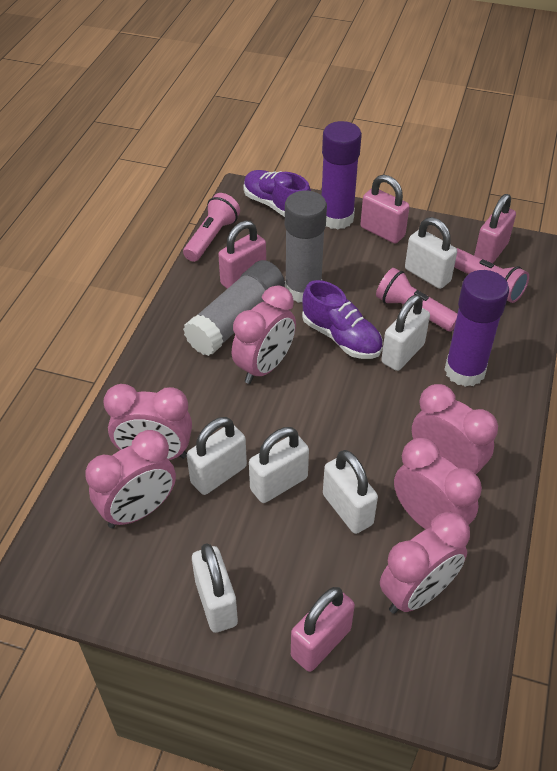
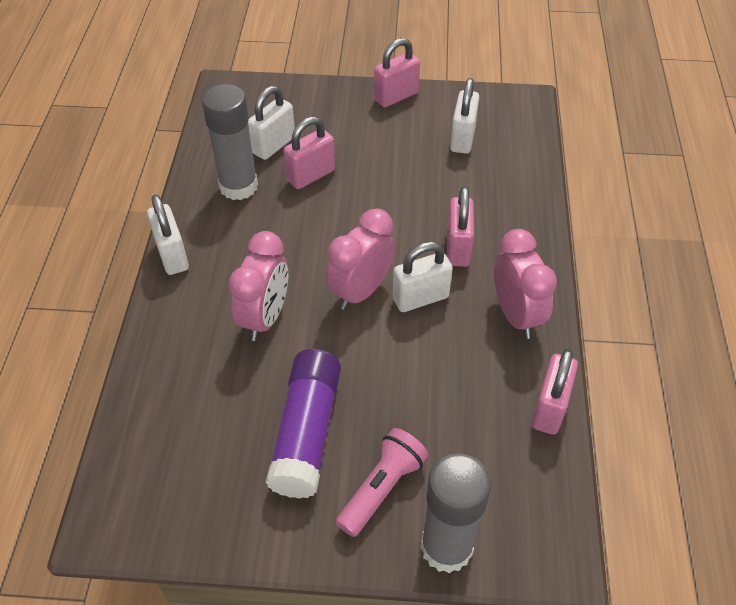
pink clock: [85,430,176,528] [103,384,192,460] [232,285,296,384] [380,512,470,614] [394,438,482,530] [412,384,498,474] = 6 -> [229,231,288,341] [326,209,395,310] [494,229,557,339] = 3
pink flashlight: [183,193,240,262] [376,268,458,331] [454,248,529,303] = 3 -> [336,428,428,537] = 1
purple glue stick: [322,121,362,229] [444,270,509,387] = 2 -> [266,349,341,499] = 1
purple shoe: [243,170,311,217] [302,280,383,359] = 2 -> none = 0
white padlock: [187,417,247,495] [192,543,238,633] [249,427,309,503] [323,450,378,534] [381,295,430,371] [405,217,457,289] = 6 -> [147,195,189,275] [248,86,295,160] [393,241,453,312] [450,78,479,154] = 4

